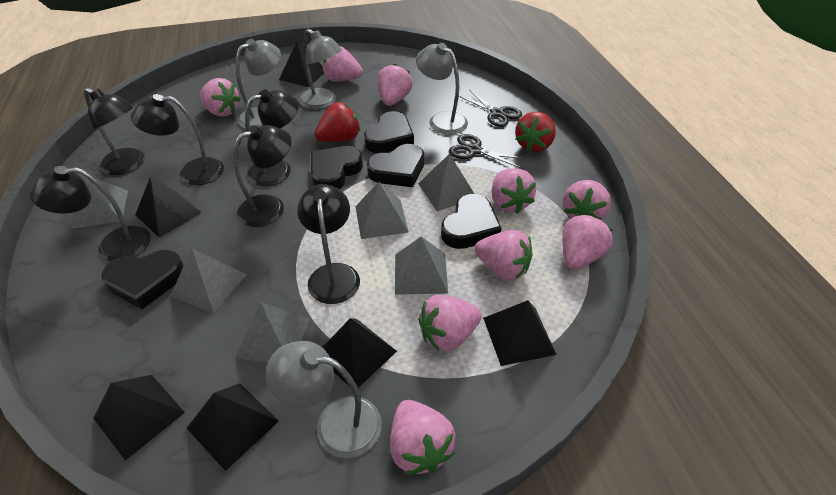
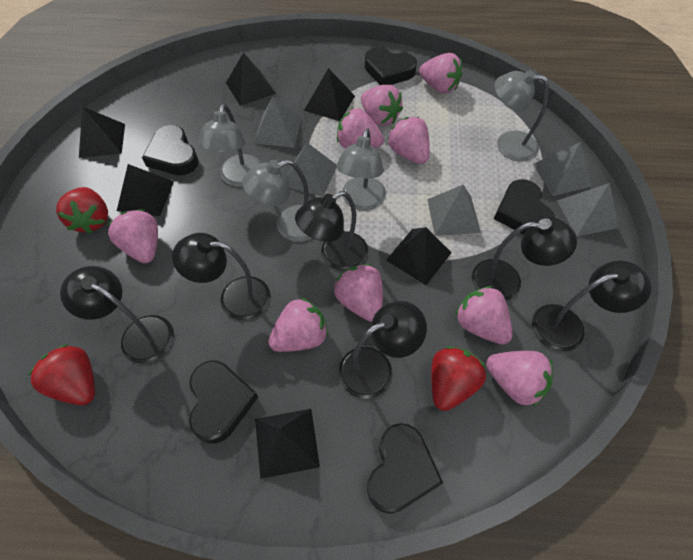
black scissors: [449,134,526,168] [459,90,522,127] = 2 -> none = 0
grey pyramid: [71,173,128,229] [170,249,247,313] [235,302,310,363] [355,182,409,239] [395,237,448,295] [418,154,474,211] = 6 -> [254,97,302,148] [287,143,337,197] [427,185,481,236] [533,142,592,196] [557,183,619,237] = 5
red strawberry: [315,102,360,142] [515,112,556,152] = 2 -> [28,344,95,405] [56,187,108,234] [431,346,486,411] = 3

